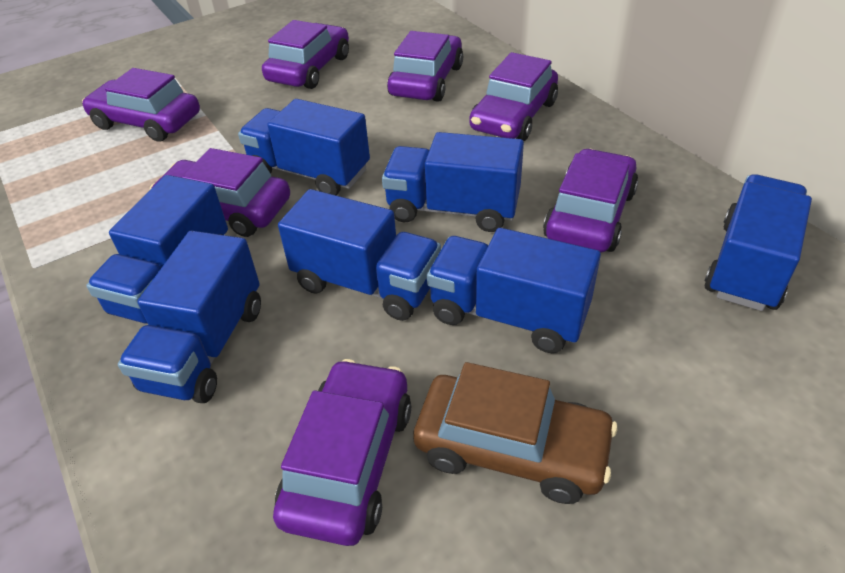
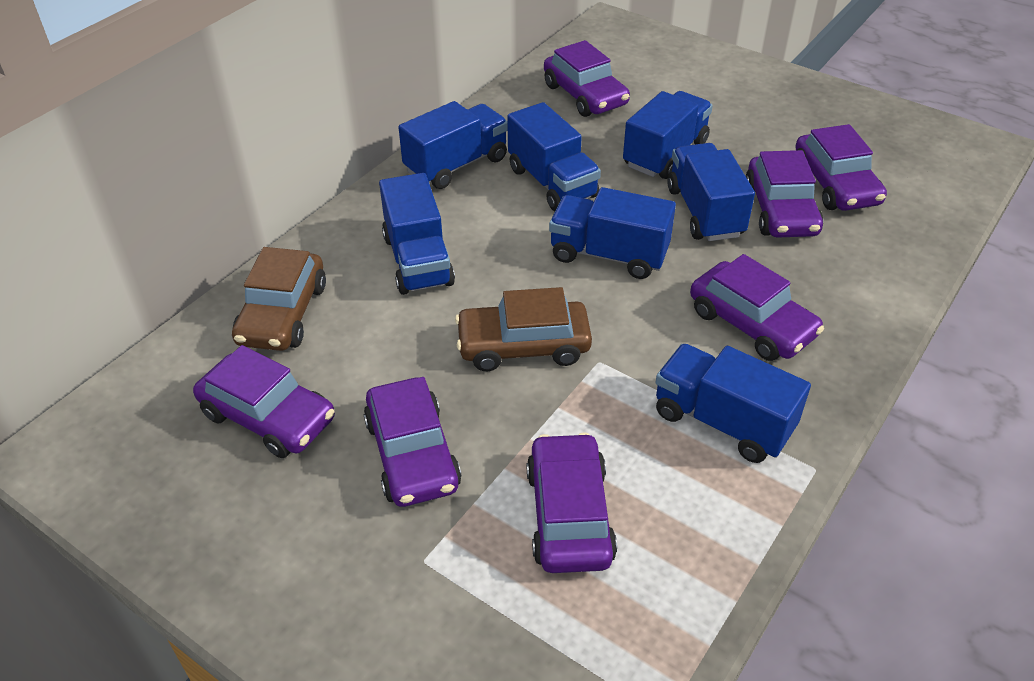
brown car: [413,362,617,504] = 1 -> [232,247,326,351] [455,287,592,371] = 2

